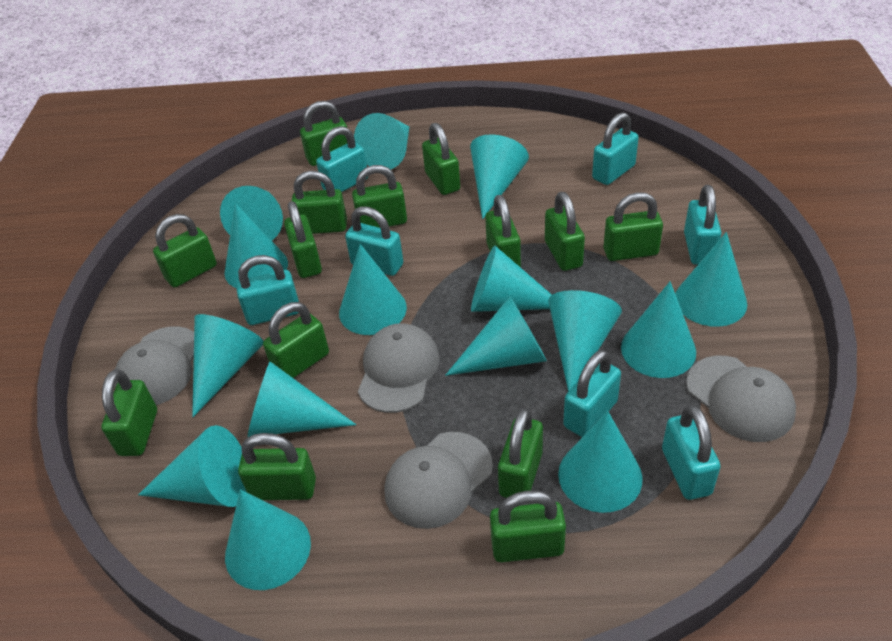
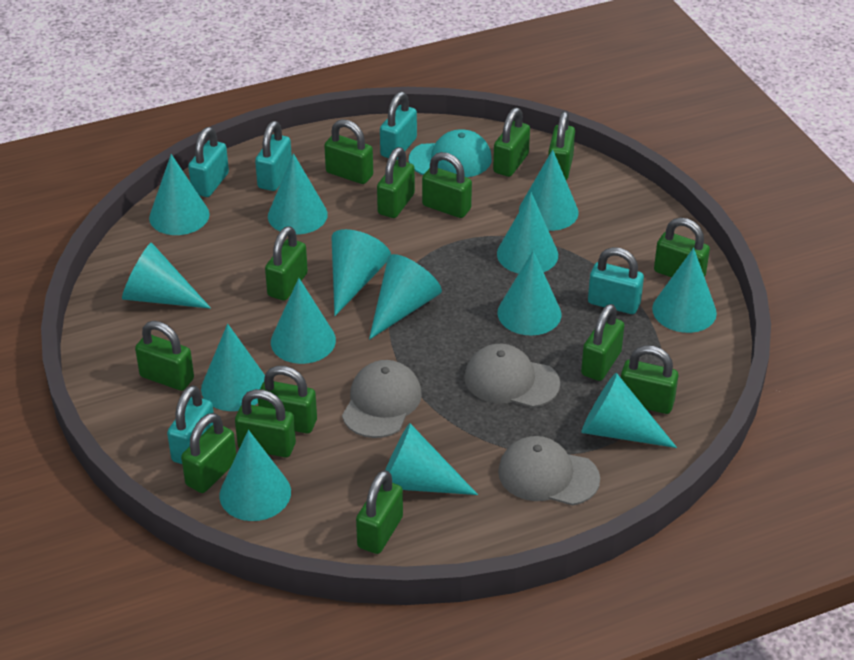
grey cap: [115,326,194,405] [358,323,440,413] [384,432,493,529] [686,356,796,442] = 4 -> [342,360,422,438] [464,344,560,408] [498,436,600,506] = 3
turquoise cap: none = 0 -> [409,129,492,177] = 1
turquoise cone: [138,425,246,507] [192,314,263,417] [220,186,283,241] [225,203,288,288] [225,489,311,590] [247,362,356,437] [339,244,407,335] [354,113,410,170] [445,296,547,376] [470,134,529,219] [471,246,552,312] [548,290,622,392] [558,411,643,513] [621,281,696,378] [675,232,747,327] = 15 -> [122,243,211,309] [149,154,210,235] [201,324,265,411] [219,430,291,521] [268,153,328,235] [271,278,336,364] [332,229,391,316] [369,254,442,340] [385,423,478,495] [497,192,558,274] [497,251,561,336] [519,150,579,231] [581,373,677,448] [652,248,717,333] = 14
turquoise padlock: [236,255,299,325] [316,126,368,192] [345,206,403,276] [563,350,621,437] [592,112,639,185] [662,405,721,500] [684,185,722,265] = 7 -> [167,385,214,464] [188,127,229,197] [255,121,292,191] [380,92,417,160] [588,247,644,314] = 5

